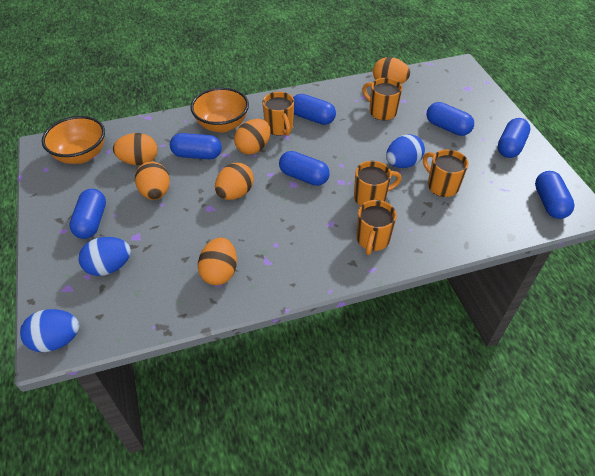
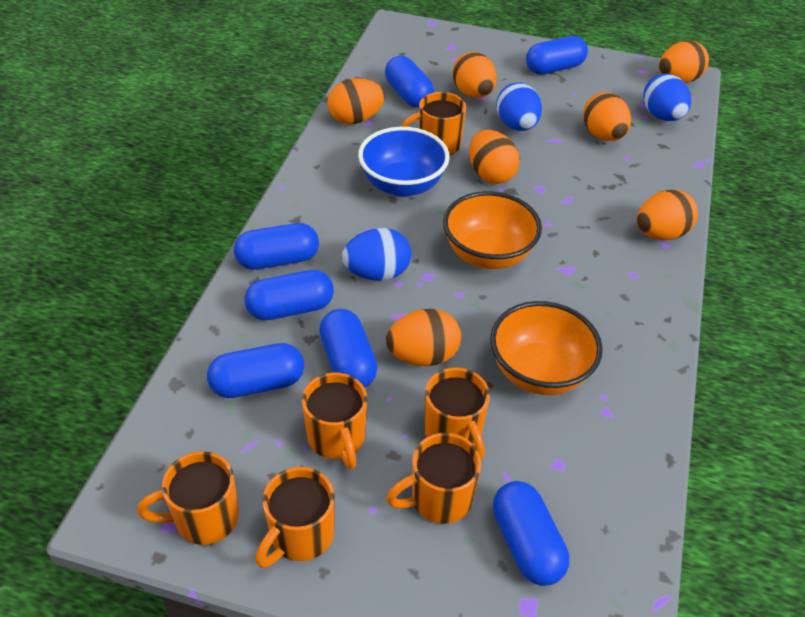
blue bowl: none = 0 -> [358,127,450,197] = 1
orange egg: [113,133,157,165] [135,161,170,200] [198,237,237,285] [215,163,254,200] [234,119,271,155] [373,57,410,84] = 6 -> [328,78,385,124] [386,309,461,366] [452,52,497,98] [469,130,520,184] [583,92,631,141] [637,190,698,240] [659,41,709,83] = 7
orange mug: [263,92,294,136] [354,161,401,206] [356,200,397,255] [362,78,402,120] [423,149,468,197] = 5 -> [137,451,239,545] [255,467,335,568] [302,373,367,469] [386,433,481,524] [401,92,466,155] [424,367,490,461] = 6

